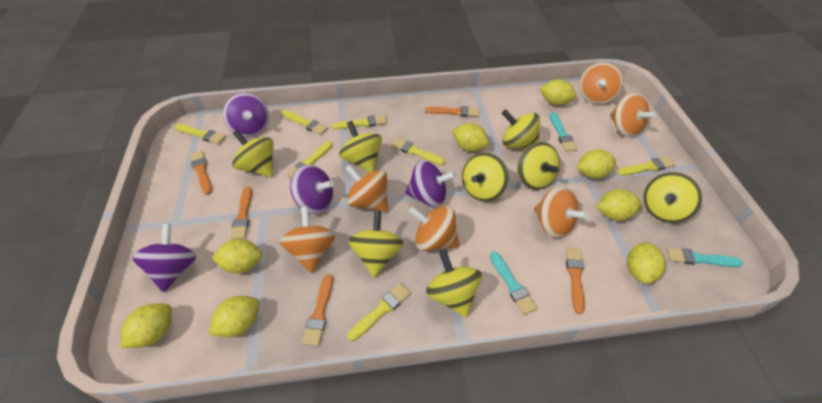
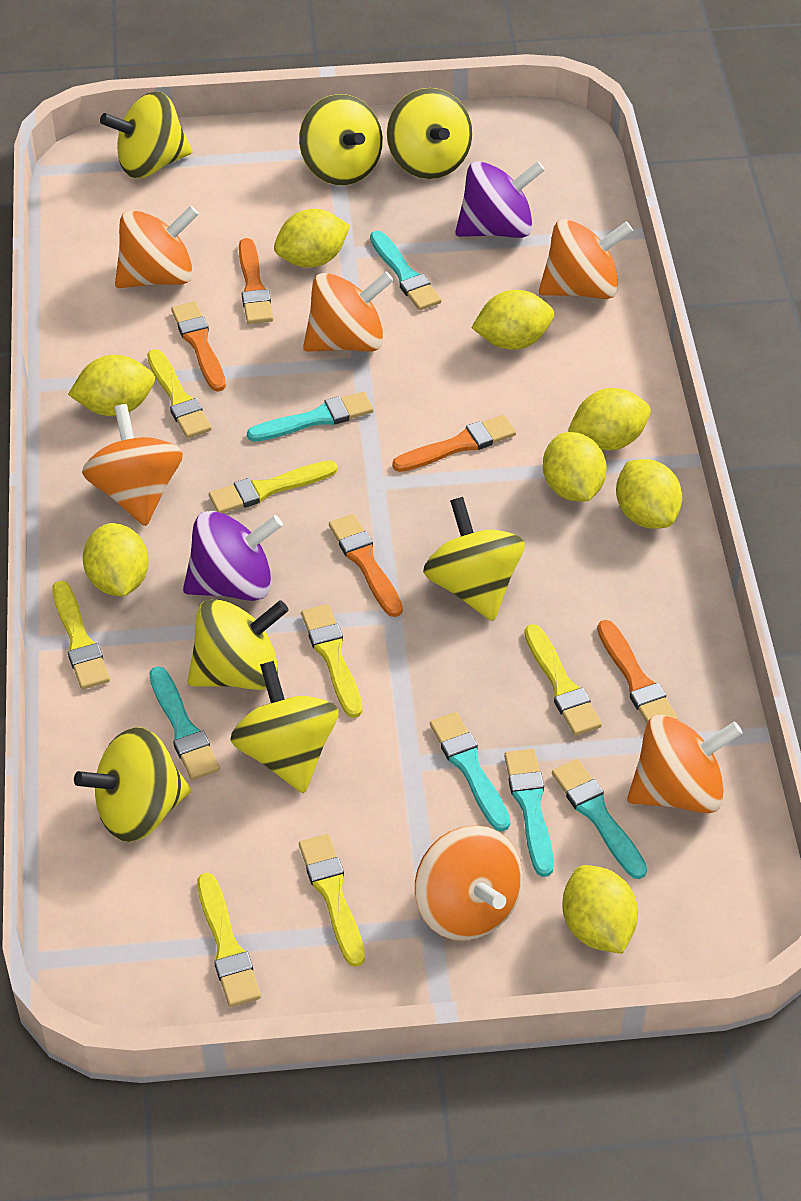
purple spinning top: [132,224,197,292] [223,93,269,137] [290,165,334,214] [405,160,456,207] = 4 -> [183,511,283,601] [455,161,545,238] = 2
turquoise brush: [490,251,537,315] [549,112,577,152] [667,248,743,267] = 3 -> [149,666,220,780] [247,392,374,442] [370,231,442,310] [430,712,510,832] [504,749,554,877] [552,759,647,879] = 6
yellow spinning top: [232,129,273,177] [339,121,382,172] [348,210,404,277] [426,250,482,318] [462,152,509,202] [502,109,540,149] [517,142,560,190] [644,172,702,223] = 8 -> [74,727,191,842] [100,91,192,178] [188,599,289,690] [230,661,339,793] [299,94,383,185] [387,88,473,179] [423,497,525,621] = 7

